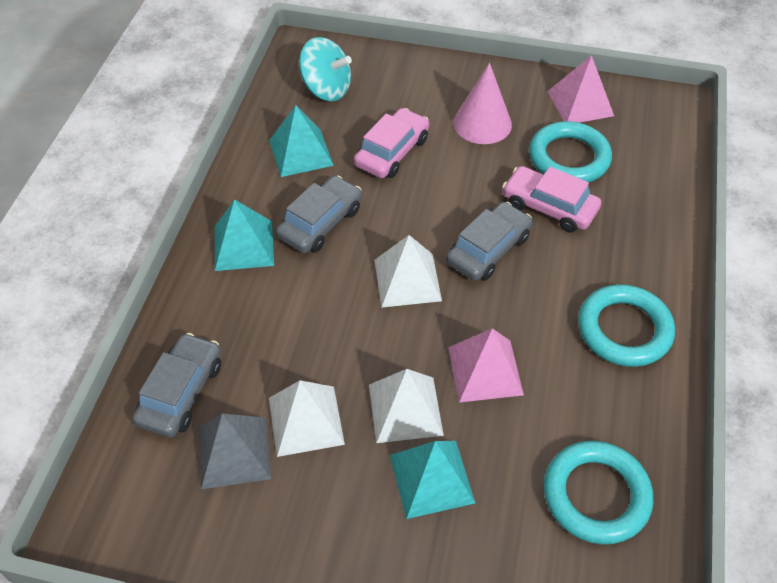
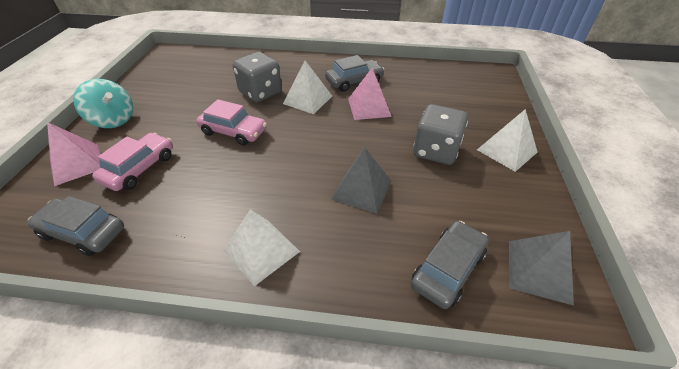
grey dice: none = 0 -> [233,52,282,102] [413,104,468,165] = 2
grey pyramid: [199,414,271,489] = 1 -> [331,148,391,214] [509,231,574,306] = 2
pink cone: [453,63,512,144] = 1 -> none = 0
turquoise pyramid: [215,199,274,271] [269,105,334,177] [390,441,475,519] = 3 -> none = 0
turquoise ring: [529,121,612,182] [544,441,653,545] [578,284,675,367] = 3 -> none = 0

